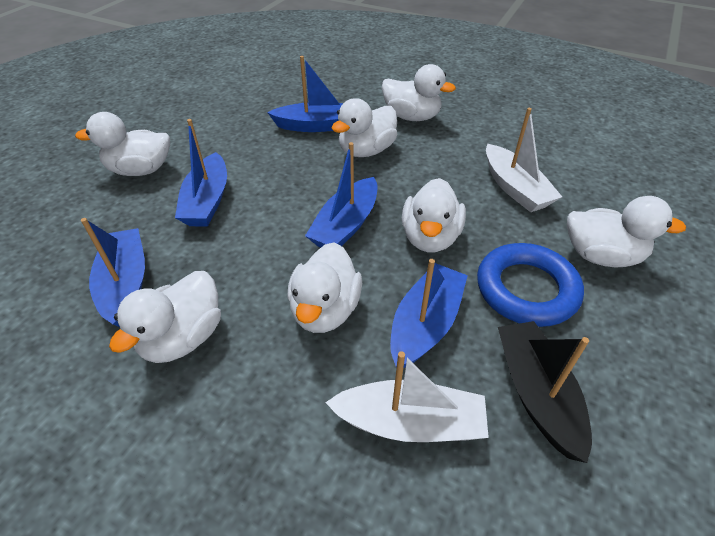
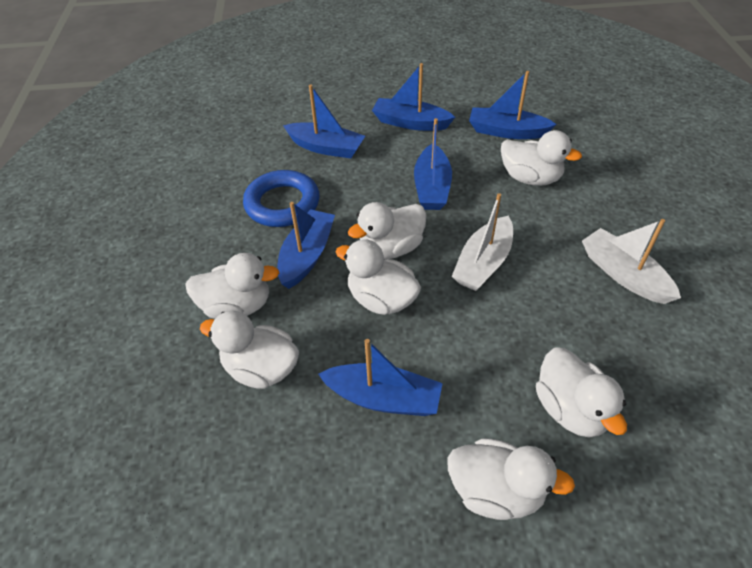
black boat: [498,321,592,463] = 1 -> none = 0
blue boat: [81,218,145,327] [175,119,227,227] [267,56,343,132] [305,142,378,248] [390,259,468,368] = 5 -> [277,202,335,289] [283,85,365,158] [318,339,443,416] [372,63,455,131] [414,118,452,210] [469,71,557,139] = 6

